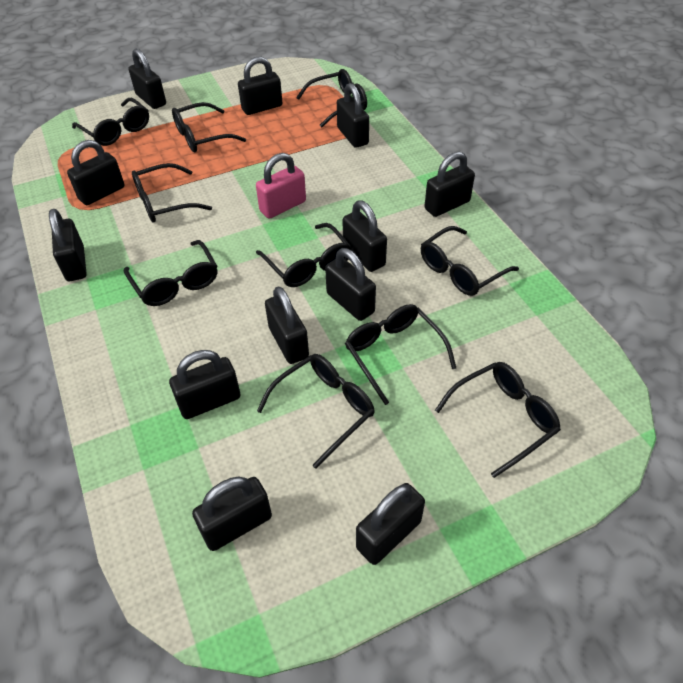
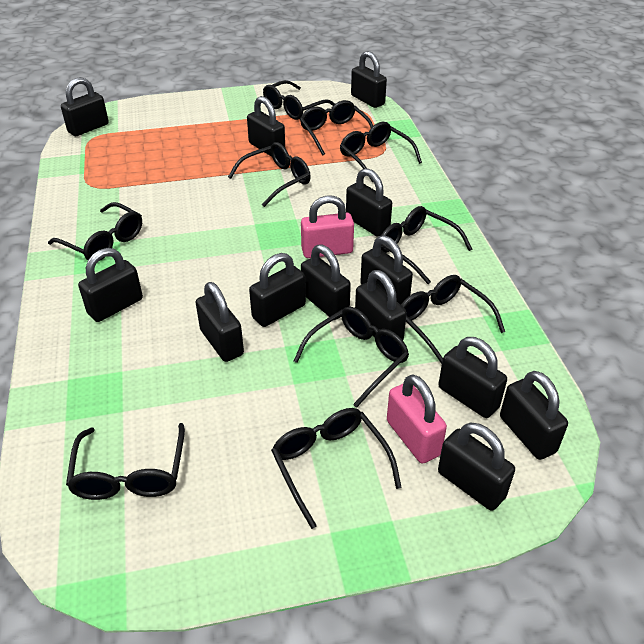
black padlock: [49,209,87,281] [67,140,125,205] [128,49,166,109] [169,350,240,419] [192,476,272,551] [238,57,282,115] [265,286,309,364] [325,248,376,321] [337,83,369,148] [343,200,387,272] [356,483,425,565] [424,152,475,217] = 12 -> [61,77,109,136] [78,248,143,322] [196,282,244,362] [247,96,285,157] [249,253,306,327] [301,244,351,320] [346,168,392,237] [351,51,387,108] [355,270,407,340] [360,235,413,305] [438,337,507,418] [438,423,515,511] [500,371,568,460] = 13
pink padlock: [256,153,306,219] = 1 -> [301,195,354,258] [387,374,447,463] = 2

